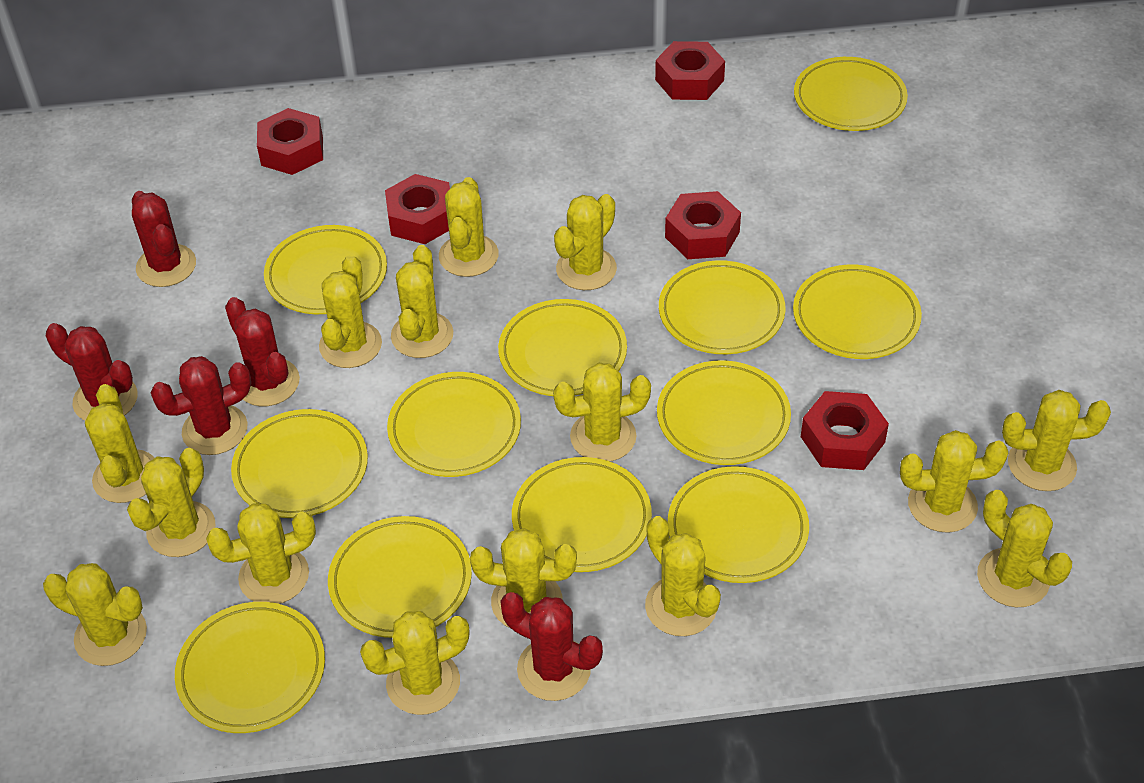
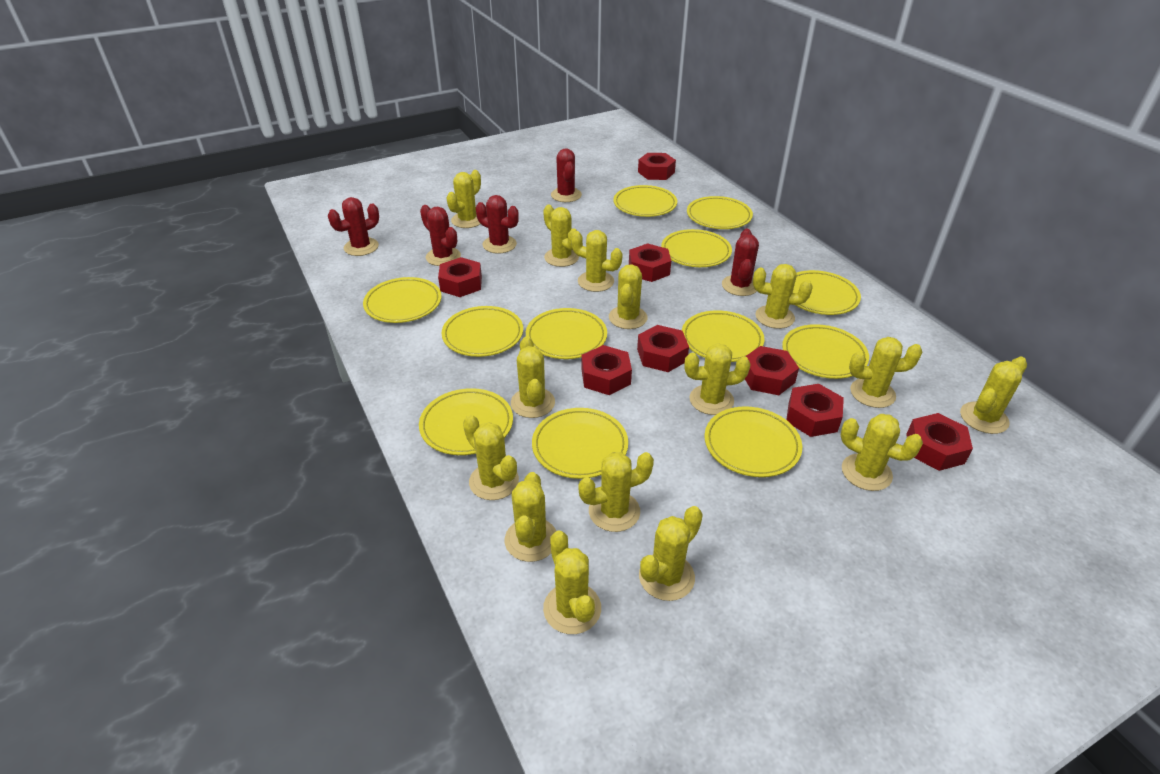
red nut: [257,108,323,175] [385,174,450,244] [655,41,725,100] [665,191,741,259] [801,391,889,470] = 5 -> [438,257,482,297] [582,345,632,395] [629,243,671,282] [637,325,689,372] [638,153,676,180] [745,346,799,395] [786,384,844,437] [906,413,973,471] = 8

